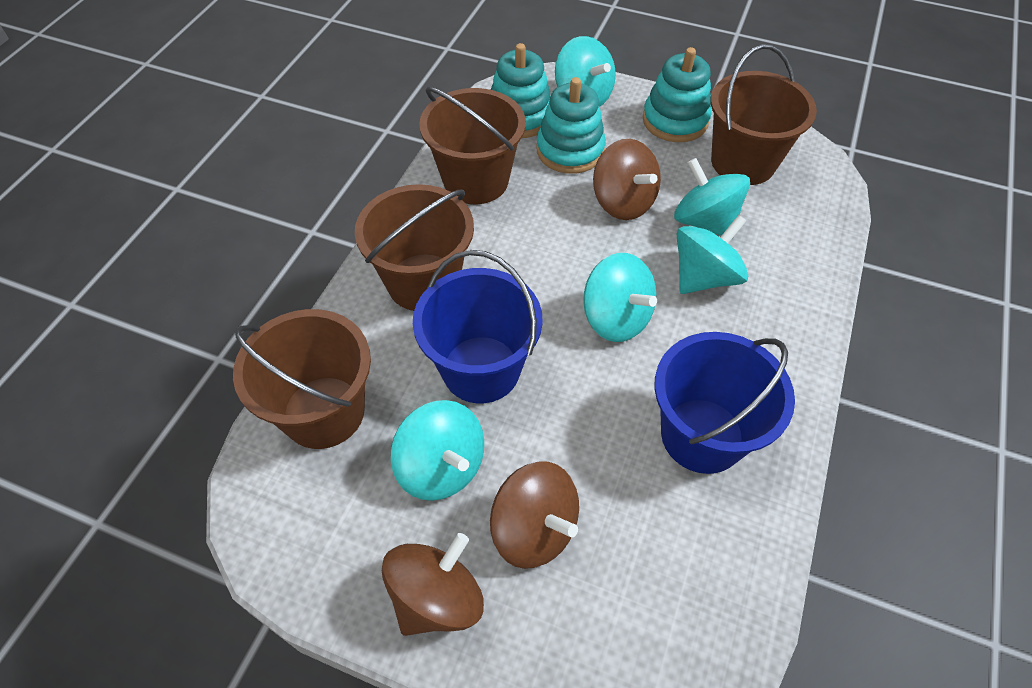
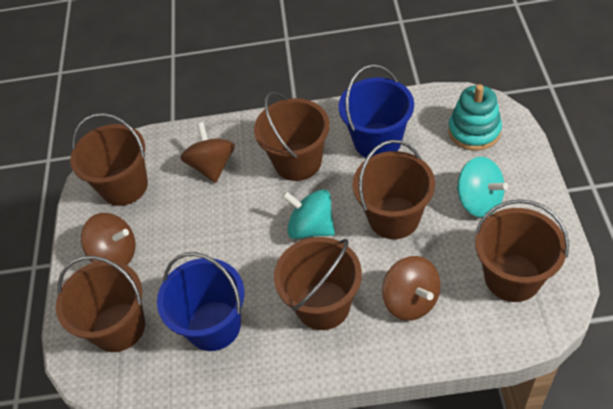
brown bucket: [233,309,371,449] [355,184,474,311] [419,87,526,204] [711,44,817,185] = 4 -> [56,256,145,352] [70,113,148,206] [254,92,330,181] [274,237,362,330] [353,140,435,239] [475,199,569,302] = 6
turquoise spinning top: [391,400,484,501] [555,36,616,107] [583,253,657,342] [674,158,750,239] [677,215,748,294] = 5 -> [282,189,335,239] [457,157,508,217] = 2
turquoise stacking toy: [491,43,550,138] [537,77,606,174] [643,47,711,142] = 3 -> [448,84,502,151] = 1

